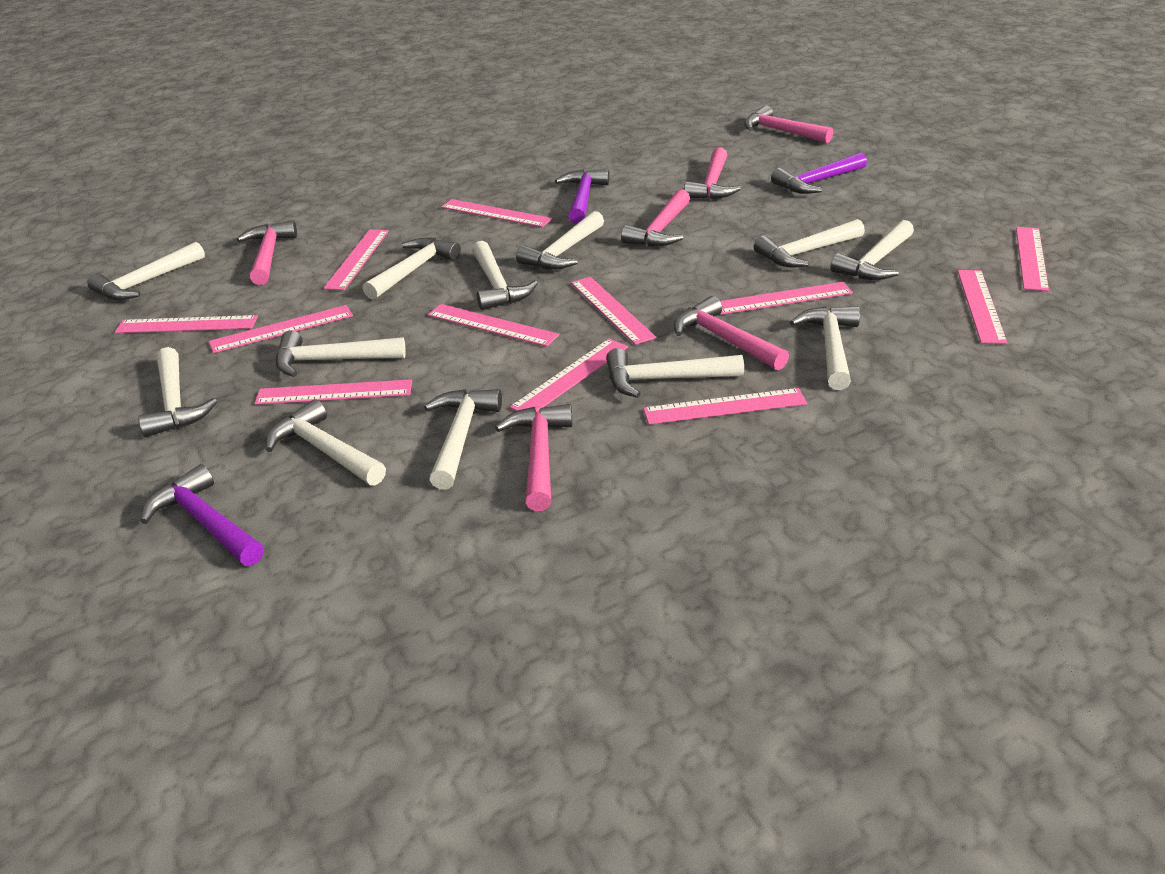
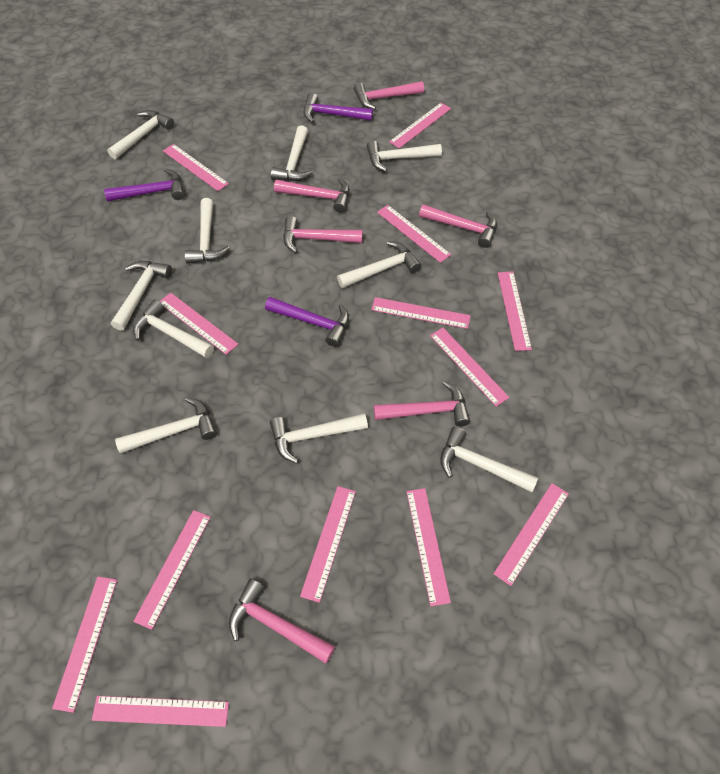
pink ruler: [115,315,258,333] [209,305,353,353] [254,379,412,405] [323,229,389,290] [428,304,559,347] [441,199,552,227] [510,339,628,412] [571,277,656,345] [643,388,807,425] [720,282,853,315] [958,270,1007,344] [1016,227,1049,291] = 12 -> [52,577,117,713] [92,696,229,727] [133,510,211,630] [160,293,238,355] [163,144,229,191] [300,486,356,603] [371,297,471,329] [377,205,451,263] [389,103,451,149] [406,488,451,606] [430,328,509,407] [493,483,569,586] [498,272,532,351] = 13
white hammer: [87,242,205,301] [138,347,217,437] [266,399,386,485] [276,331,406,377] [363,238,461,300] [424,389,502,489] [472,241,538,310] [516,211,604,270] [606,348,744,398] [754,219,865,267] [790,306,860,390] [831,220,914,280] = 12 -> [107,110,174,159] [111,261,172,331] [115,397,217,454] [133,299,214,358] [184,198,230,264] [270,413,368,464] [271,125,313,181] [337,241,421,288] [367,140,442,172] [440,427,538,493] = 10

